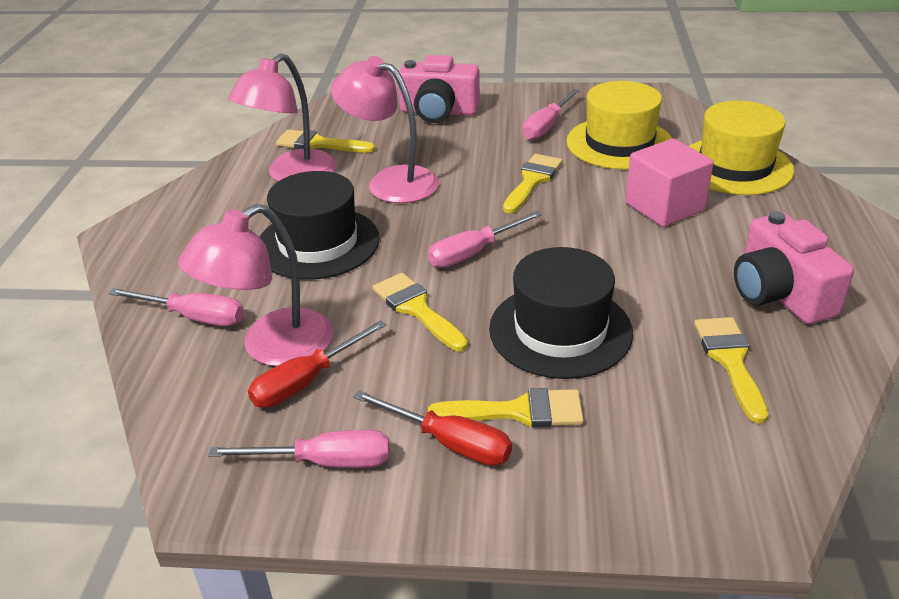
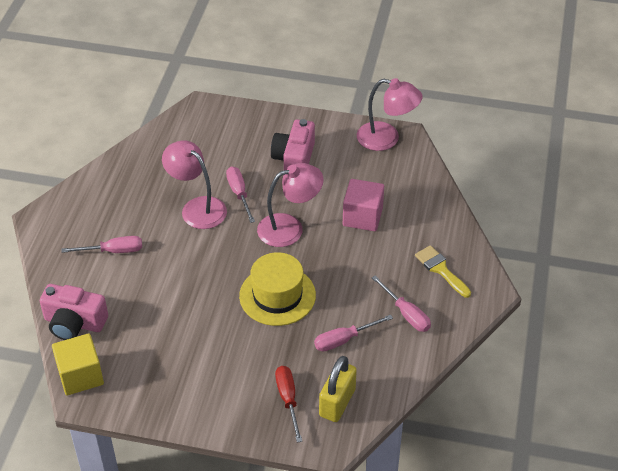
black hat: [259,171,380,280] [489,247,633,379] = 2 -> none = 0
red screwdriver: [248,320,387,408] [353,390,512,466] = 2 -> [275,366,302,442] = 1
yellow brush: [276,129,375,153] [372,273,468,351] [428,388,584,428] [503,154,563,213] [694,317,768,423] = 5 -> [415,245,471,298] = 1
yellow cube: none = 0 -> [52,333,104,395] = 1
yellow hat: [566,81,672,169] [689,101,794,195] = 2 -> [239,252,316,326] = 1
yellow padlock: none = 0 -> [319,356,357,422] = 1

